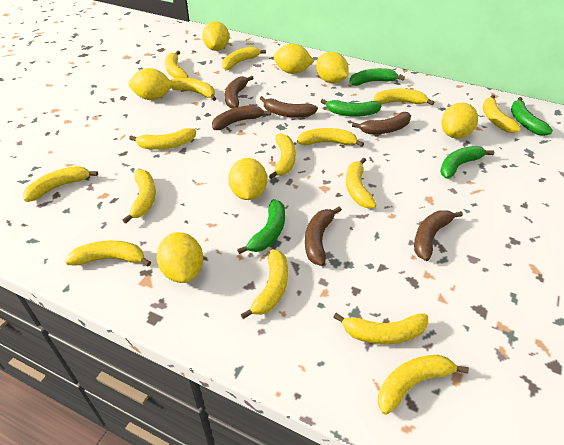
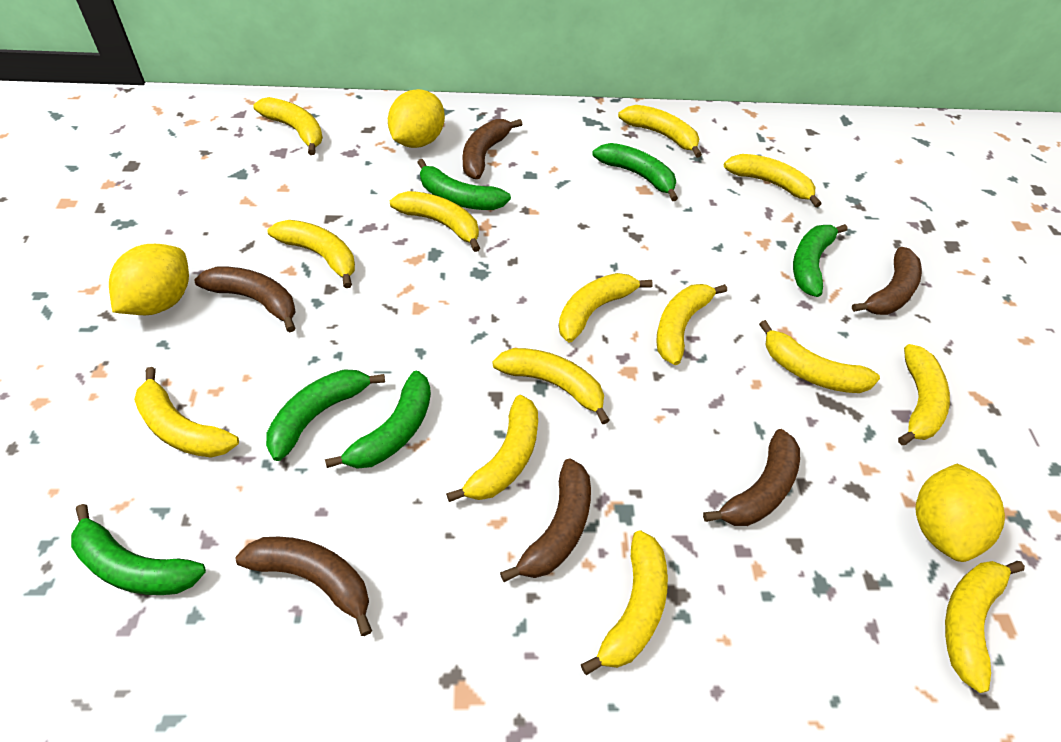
green banana: [237,199,285,254] [321,99,382,117] [349,68,405,86] [440,146,494,179] [511,97,553,136] = 5 -> [71,504,206,595] [266,369,385,461] [325,371,431,469] [417,159,511,210] [593,143,678,201] [793,224,848,297] = 6
yellow banana: [23,166,98,202] [65,241,151,267] [123,169,156,223] [129,128,196,150] [165,51,188,78] [170,77,216,101] [222,46,266,70] [241,249,288,319] [269,133,296,179] [297,128,364,147] [333,313,428,344] [346,157,376,208] [373,89,435,105] [378,355,469,415] [483,95,521,133] = 15 -> [134,367,239,457] [253,97,323,155] [268,220,355,288] [390,191,480,252] [446,395,538,502] [492,348,610,424] [559,273,653,342] [581,530,668,675] [618,105,702,158] [656,284,727,365] [724,154,821,207] [759,320,880,393] [898,344,950,445] [945,561,1025,693] = 14
yellow lemon: [129,68,173,100] [156,232,203,283] [202,21,229,51] [228,158,267,200] [273,44,314,74] [316,52,349,83] [441,103,478,139] = 7 -> [109,244,189,315] [388,89,445,148] [915,464,1005,562] = 3

